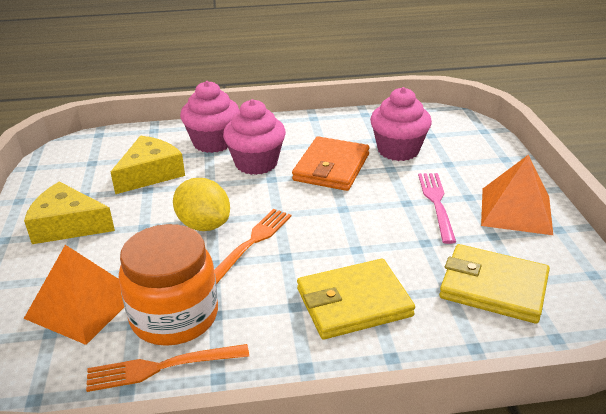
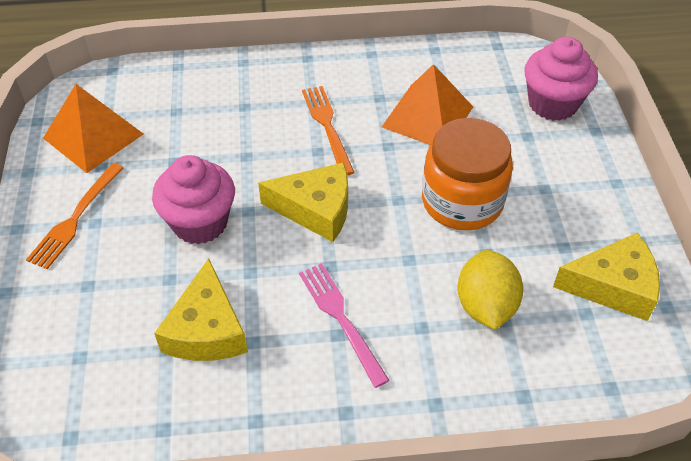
orange wallet: [292,136,369,191] = 1 -> none = 0
pink cupcake: [180,81,239,153] [223,99,286,175] [370,87,432,161] = 3 -> [152,155,235,244] [524,37,598,121] = 2
yellow cheese: [24,182,115,244] [111,136,185,194] = 2 -> [154,258,248,361] [258,162,348,242] [553,233,660,321] = 3
yellow wallet: [297,259,415,339] [439,244,550,324] = 2 -> none = 0

